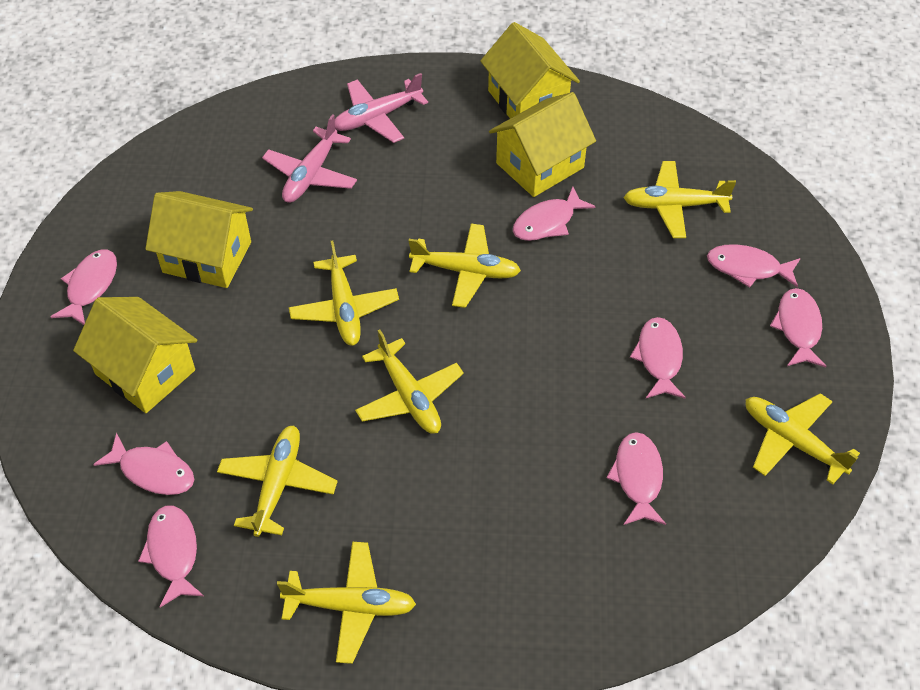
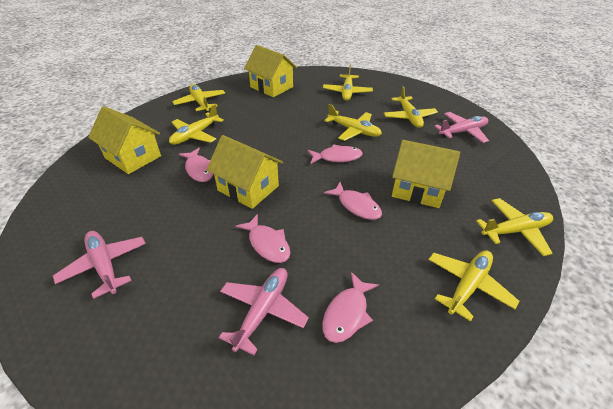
pink fish: [51,250,117,325] [93,433,195,495] [138,506,204,607] [513,187,596,241] [606,432,666,525] [630,317,686,399] [707,244,801,288] [770,288,827,367] = 8 -> [179,148,213,182] [235,214,290,263] [308,144,363,164] [322,272,379,343] [324,182,382,220] = 5
pink plane: [262,114,357,203] [335,73,428,143] = 2 -> [53,231,146,299] [219,268,309,355] [434,112,489,143] = 3

